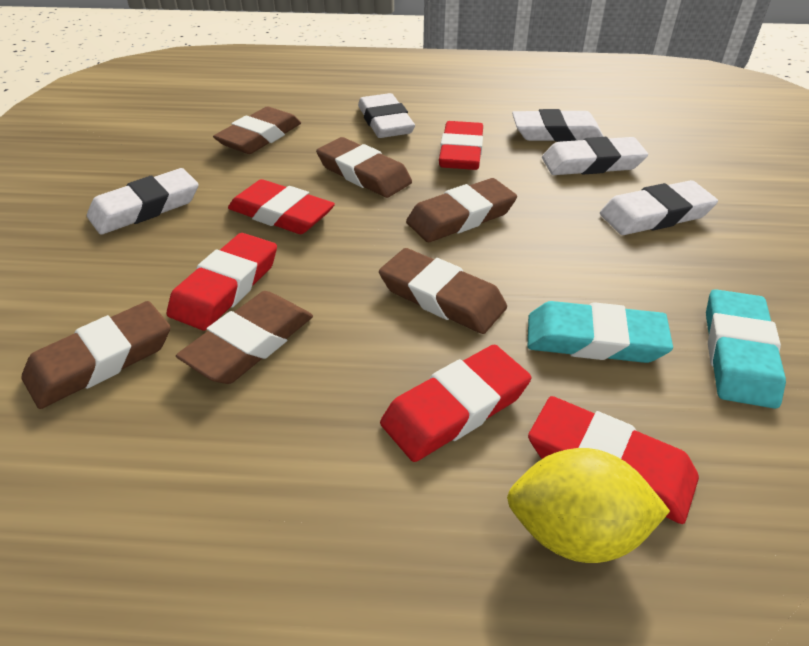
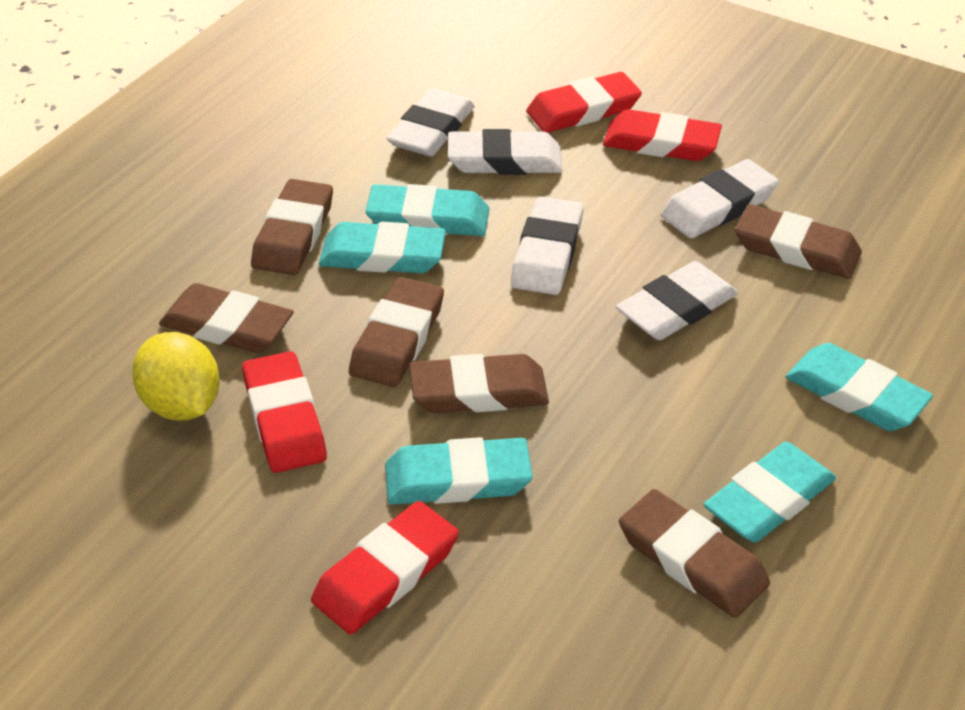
red eraser: [167,233,277,331] [228,179,335,234] [380,345,532,462] [439,121,483,170] [528,396,699,524] = 5 -> [242,351,327,473] [311,501,459,634] [526,72,642,133] [603,109,722,161] = 4
turquoise eraser: [528,301,673,363] [706,289,786,409] = 2 -> [319,222,446,273] [365,184,489,236] [385,437,533,505] [704,442,836,543] [786,343,933,431] = 5

